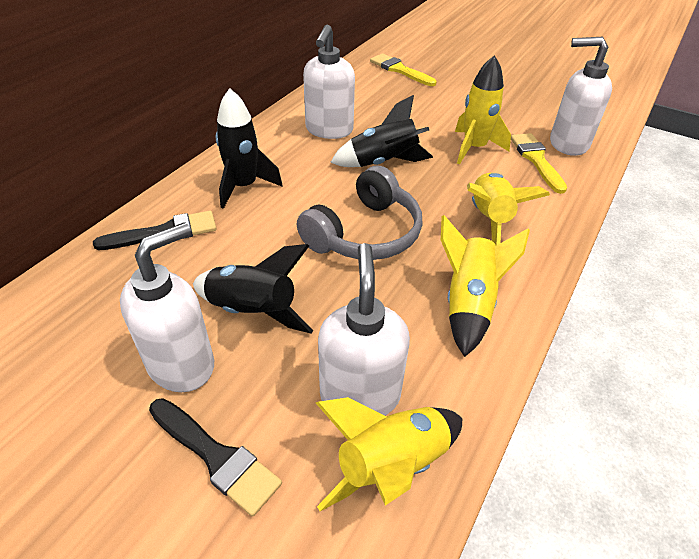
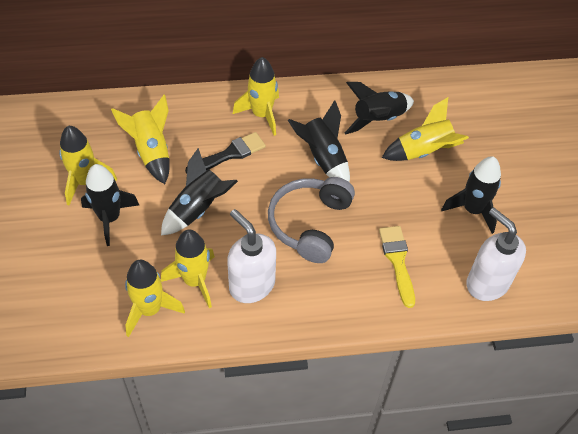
black brush: [93,211,217,250] [149,398,282,517] = 2 -> [185,132,266,174] = 1
black rocket: [193,244,313,333] [216,88,283,209] [330,95,433,167] = 3 -> [81,164,139,246] [161,148,238,235] [288,100,350,182] [345,82,414,134] [441,156,501,234] = 5
white soap dispenser: [120,222,214,392] [303,24,355,139] [318,243,410,416] [550,37,612,156] = 4 -> [227,209,276,303] [466,208,526,301] = 2
yellow brush: [370,53,436,86] [511,133,567,194] = 2 -> [379,226,415,308] = 1
yellow rocket: [316,397,462,511] [441,215,530,357] [455,55,511,164] [467,173,550,245] = 4 -> [59,125,117,205] [111,95,170,184] [125,260,185,337] [161,229,215,308] [233,57,279,136] [382,97,469,161] = 6

